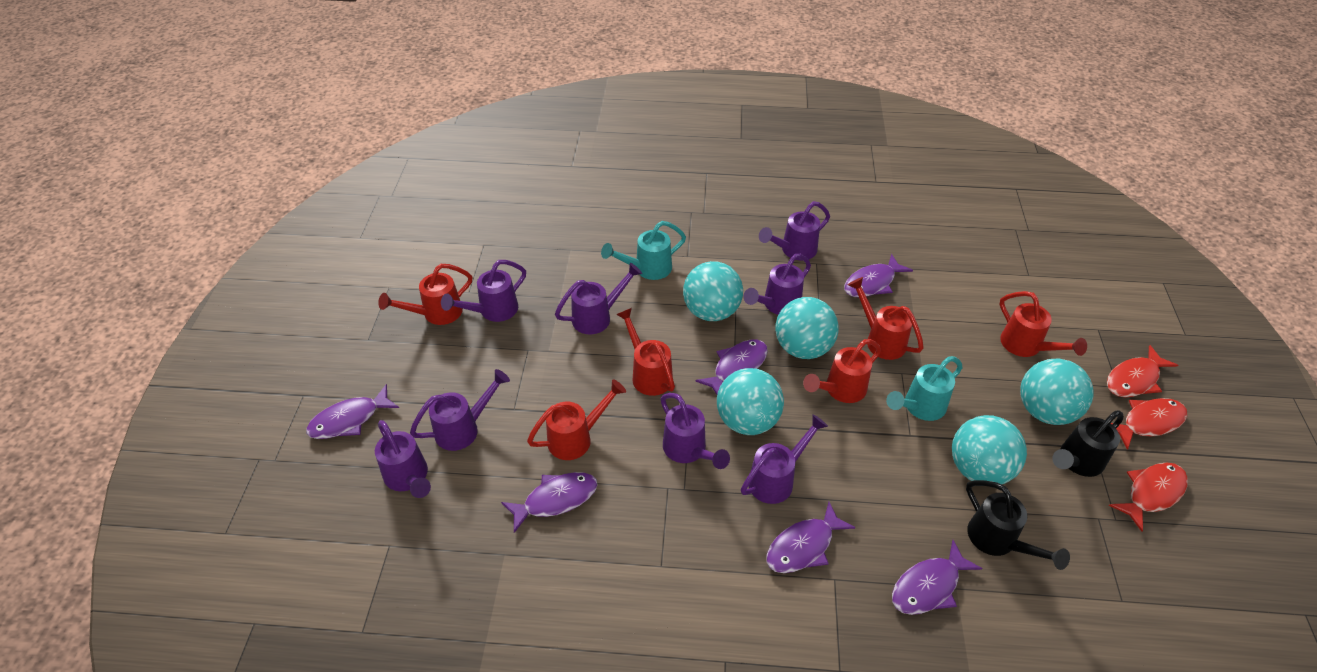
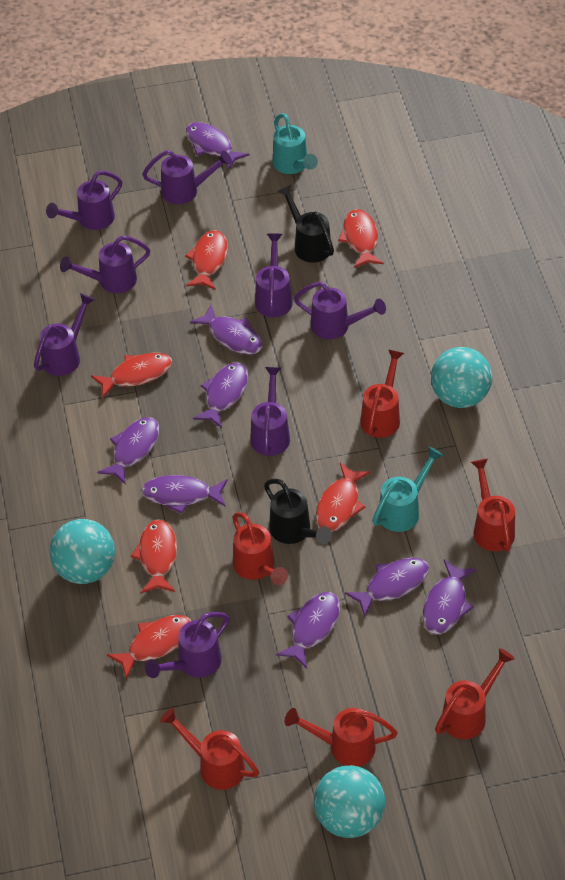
purple fish: [306,384,399,439] [501,472,598,533] [696,339,768,394] [766,502,856,573] [844,254,913,298] [892,540,983,615] = 6 -> [97,417,159,485] [141,475,228,514] [186,122,250,169] [190,305,262,355] [193,363,248,428] [276,592,340,668] [345,558,429,618] [423,560,476,634] = 8
red fish: [1107,345,1178,397] [1109,462,1188,532] [1111,398,1187,450] = 3 -> [91,353,172,398] [107,615,191,679] [131,519,177,593] [185,230,228,290] [316,463,370,532] [338,209,384,268] = 6
turquoise ball: [683,261,743,321] [717,368,784,435] [775,297,839,359] [952,415,1027,485] [1020,359,1094,425] = 5 -> [49,519,115,584] [314,765,385,838] [431,347,492,408] = 3

